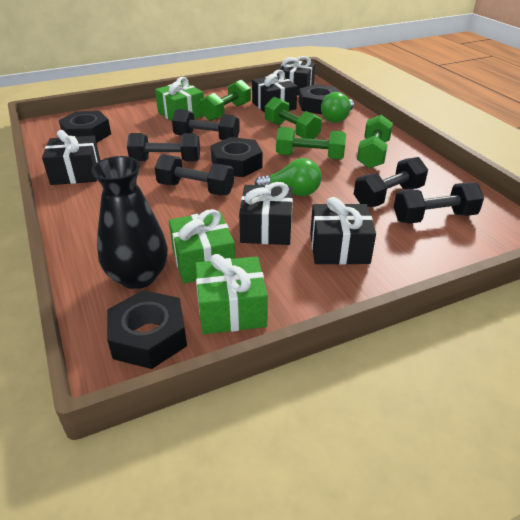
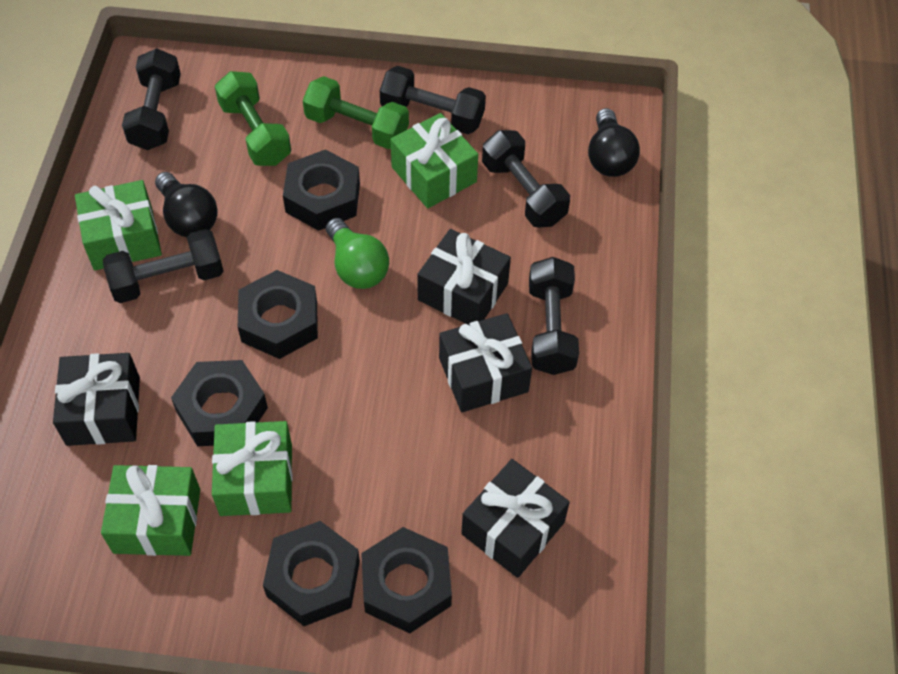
black gift: [42,130,100,185] [239,182,293,245] [252,70,298,113] [277,56,315,95] [310,197,376,265] = 5 -> [53,353,140,446] [417,229,511,324] [439,313,532,412] [461,459,570,578] = 4
black light bulb: none = 0 -> [155,172,218,237] [588,108,640,177] = 2
black nut: [59,111,111,142] [107,290,187,369] [211,137,263,177] [299,84,339,114] = 4 -> [171,360,268,446] [238,270,318,359] [263,521,360,626] [283,149,360,231] [361,527,452,633] = 5
black vase: [91,156,168,289] = 1 -> none = 0
green dumbbell: [200,79,251,121] [265,97,322,139] [276,127,346,160] [357,115,393,168] = 4 -> [215,71,291,166] [303,76,409,149] = 2
green gift: [155,77,204,121] [169,209,235,284] [195,254,268,334] = 3 -> [75,180,162,270] [101,465,200,556] [212,421,293,516] [390,113,478,208] = 4
green light bulb: [255,158,322,196] [321,92,354,123] = 2 -> [326,218,389,289] = 1

